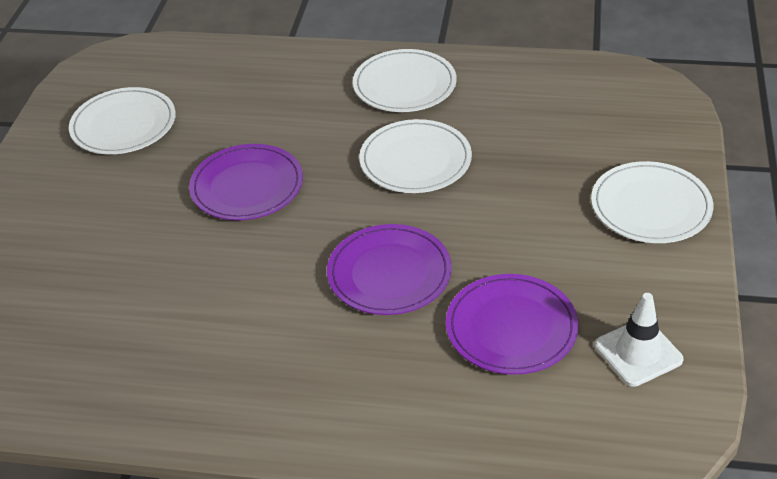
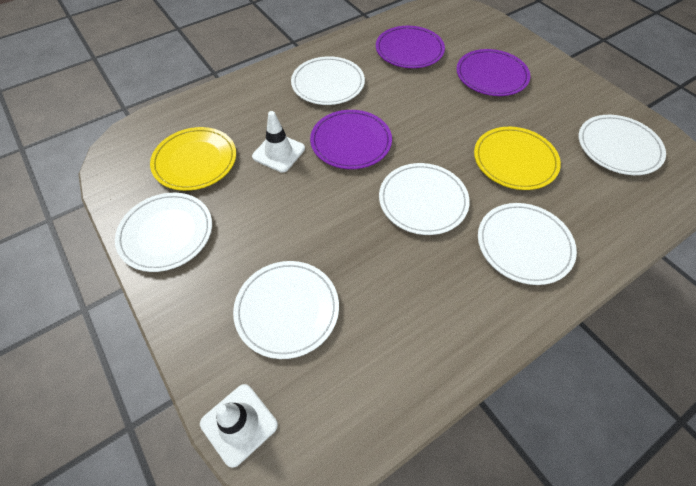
white plate: [69,87,176,154] [353,49,457,112] [359,119,472,193] [591,161,713,243] = 4 -> [115,193,212,272] [233,261,339,359] [291,56,365,105] [379,163,470,235] [478,203,577,285] [579,115,666,175] = 6
white traffic cone: [595,293,684,387] = 1 -> [200,384,278,468] [252,111,305,173] = 2
yellow plate: none = 0 -> [150,127,236,191] [474,127,561,190] = 2

